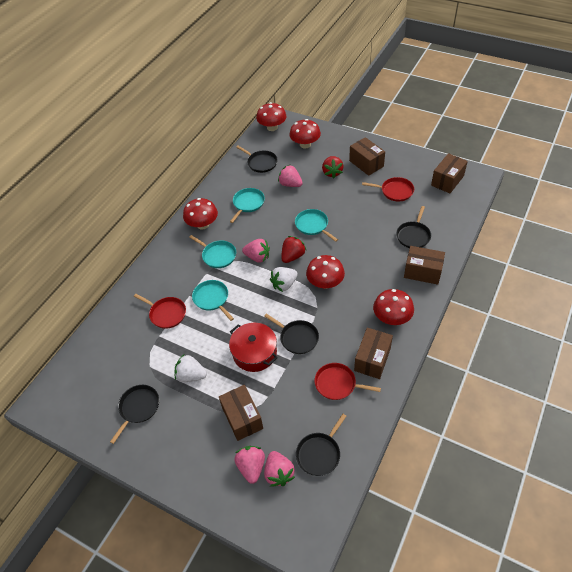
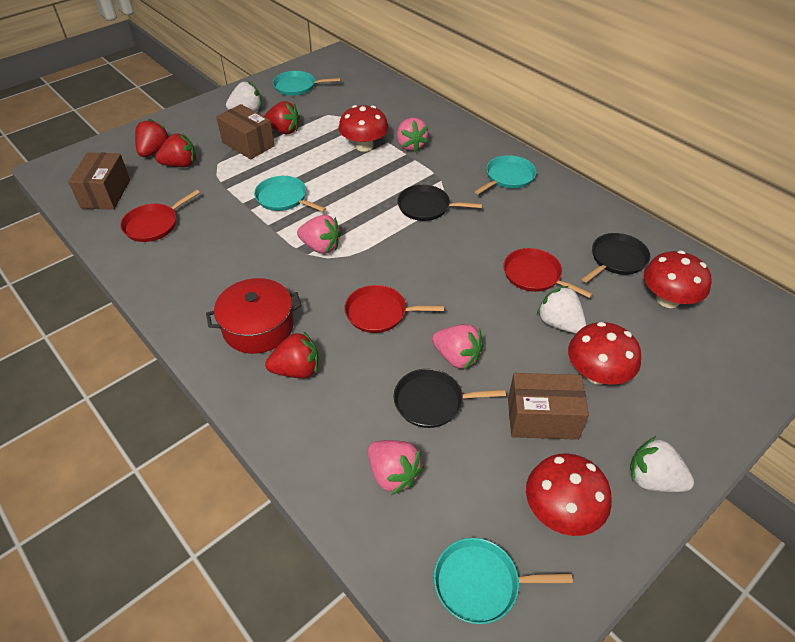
black pan: [110,385,159,444] [236,145,278,173] [264,314,319,354] [296,414,346,476] [396,206,431,248] = 5 -> [394,369,506,428] [397,185,482,221] [582,233,650,283] = 3
brown box: [219,385,263,441] [349,137,385,176] [354,328,393,379] [404,246,445,285] [431,153,468,193] = 5 -> [68,152,130,210] [216,104,275,159] [508,373,589,440] = 3
red mushroom: [183,198,218,229] [256,102,287,131] [289,119,321,149] [306,255,345,289] [373,289,414,325] = 5 -> [339,105,389,152] [526,453,612,536] [568,322,641,385] [644,251,711,308] = 4
red strawberry: [281,236,306,263] [322,156,344,178] = 2 -> [135,119,170,157] [155,133,196,167] [264,101,300,134] [265,331,319,378] = 4
white strawberry: [175,354,207,382] [270,267,298,292] = 2 -> [226,82,261,112] [537,286,586,333] [630,436,694,492] = 3

